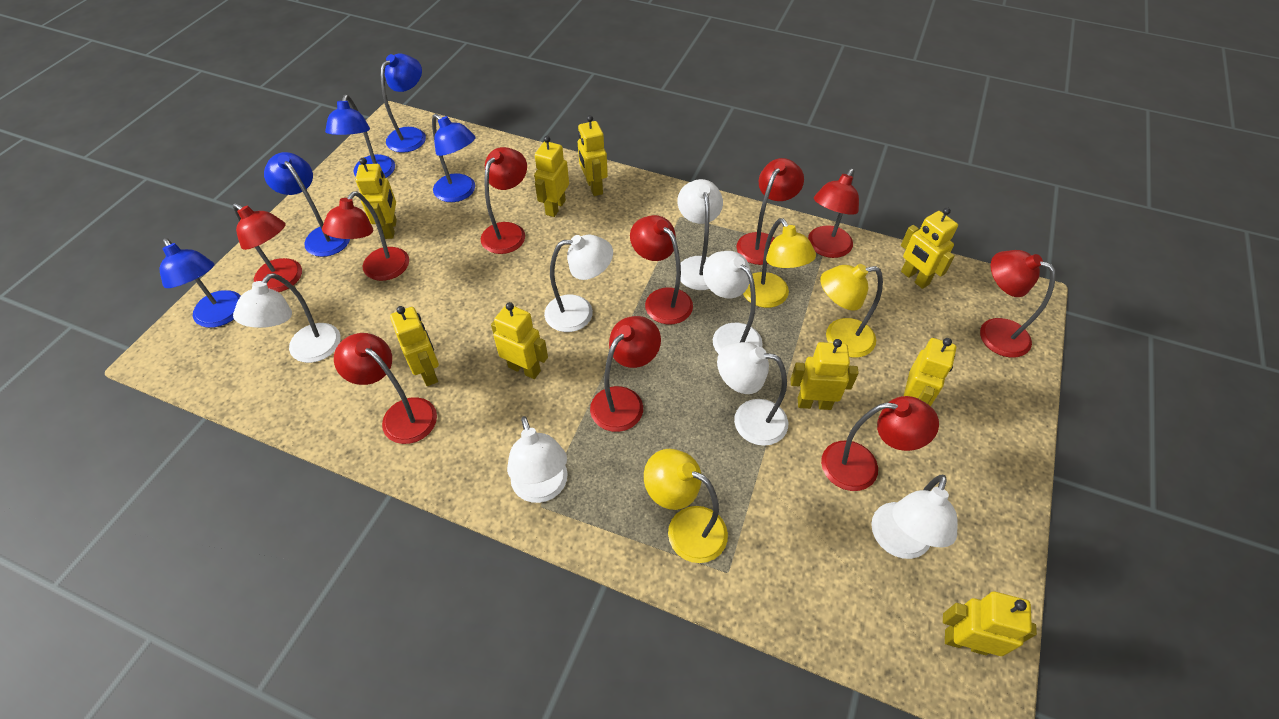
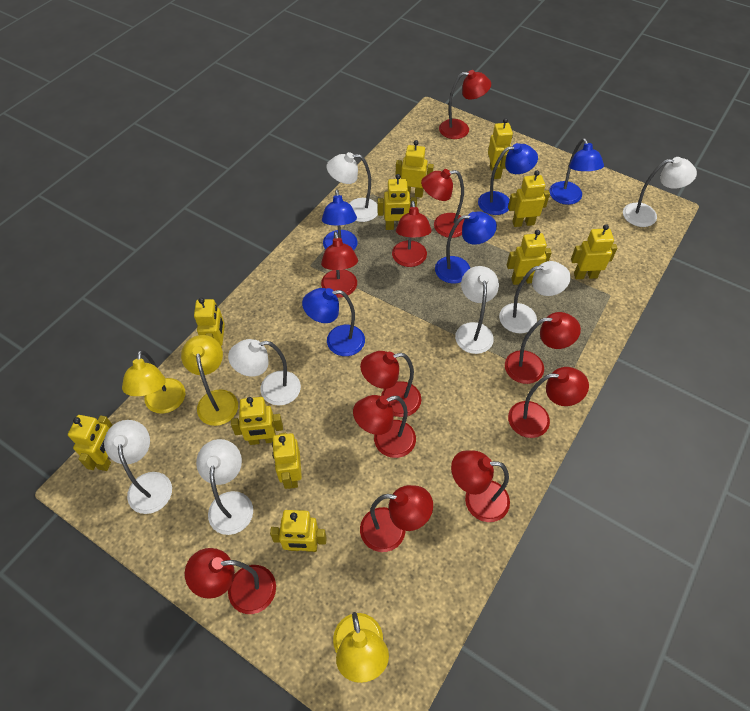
red lamp: [233,203,302,292] [322,191,409,281] [334,333,437,444] [481,147,527,254] [590,316,661,432] [630,215,693,325] [736,158,804,265] [808,169,859,258] [821,396,939,491] [980,250,1056,358] = 10 -> [185,548,276,614] [321,231,358,298] [353,395,416,458] [360,351,421,417] [360,485,433,552] [392,201,432,267] [421,169,465,238] [439,70,491,139] [451,450,510,522] [505,312,581,384] [508,367,589,438] = 11
yellow robot: [355,158,397,239] [390,306,439,386] [491,302,548,379] [534,136,569,217] [578,115,608,196] [790,339,859,410] [901,207,958,289] [904,338,956,406] [943,592,1037,656] = 9 -> [68,415,113,471] [194,298,225,348] [231,397,283,445] [270,510,327,552] [272,433,302,489] [378,174,417,230] [395,140,434,198] [488,118,513,179] [507,230,552,285] [508,170,550,227] [571,224,617,279] = 11

